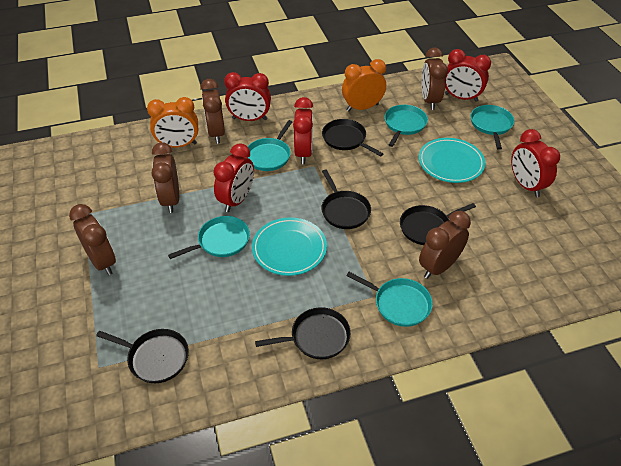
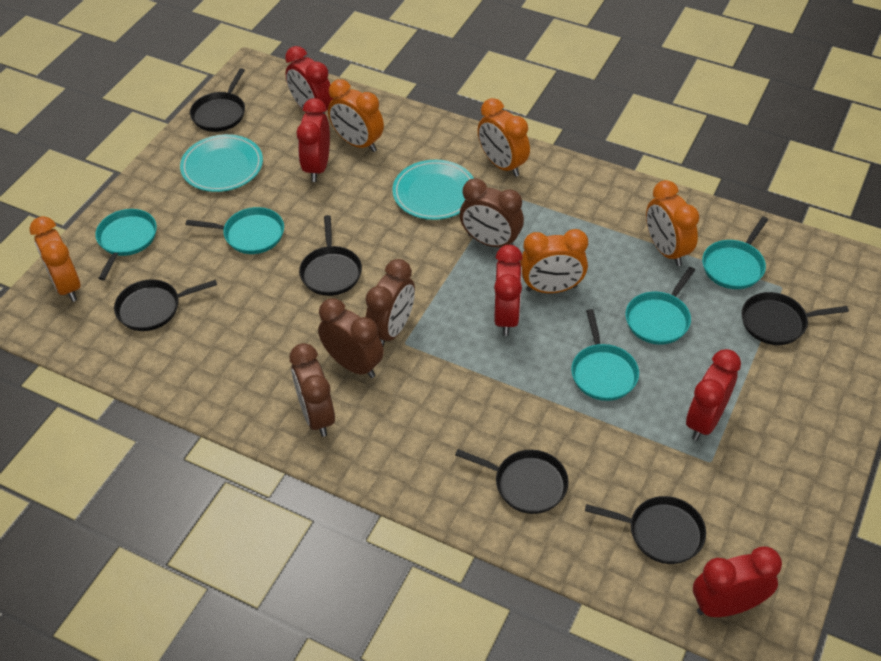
black pan: [96,329,189,383] [255,307,351,359] [321,170,371,229] [322,119,384,157] [400,203,476,245] = 5 -> [114,279,217,331] [190,68,245,132] [299,215,362,296] [455,449,569,514] [585,496,706,564] [742,292,849,345] = 6
brown clock: [69,204,116,275] [152,142,179,213] [200,79,225,144] [419,211,471,279] [421,47,448,110] = 5 -> [290,343,335,437] [318,298,384,378] [366,259,415,346] [460,178,524,247] = 4
orange clock: [147,97,198,148] [342,59,386,112] = 2 -> [29,216,81,302] [328,79,384,152] [478,98,530,177] [520,229,588,293] [646,180,699,266] = 5

